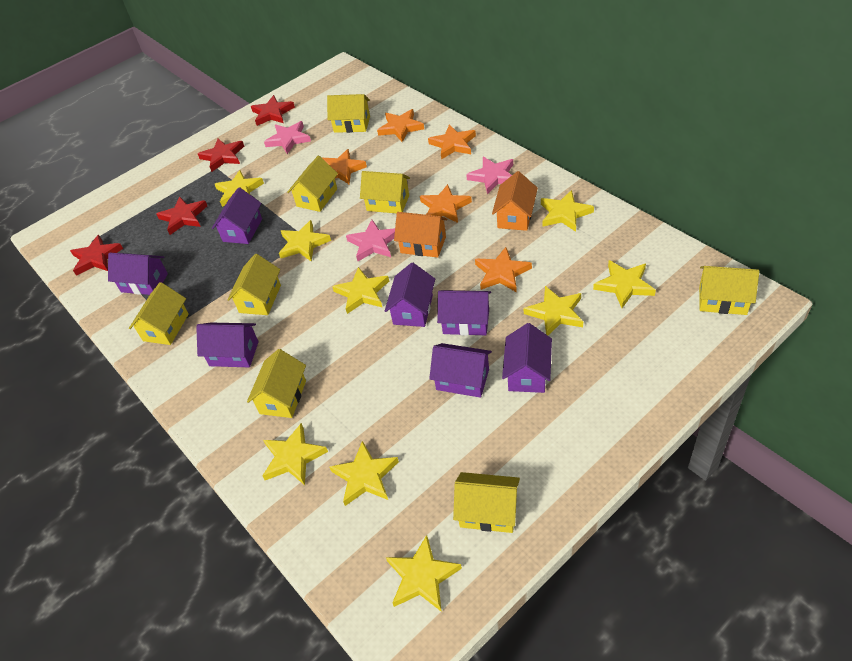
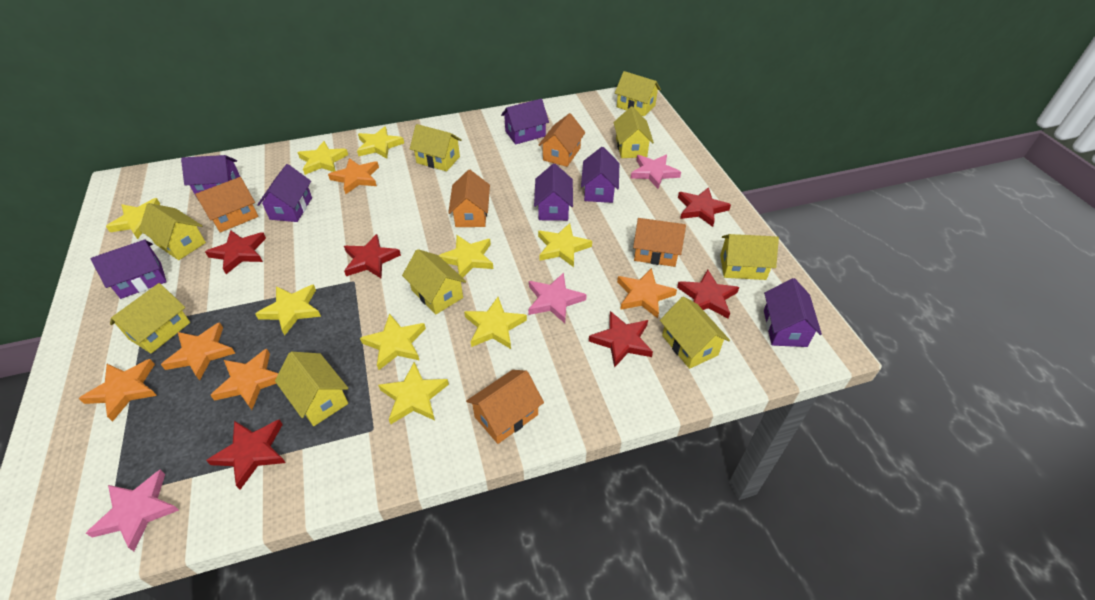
orange house: [394,212,448,258] [492,171,538,231] = 2 -> [195,177,258,233] [448,170,490,227] [466,370,544,444] [539,113,586,167] [633,218,686,267] = 5
red star: [70,235,123,276] [157,196,207,235] [198,139,244,172] [251,95,295,126] = 4 -> [205,230,266,274] [206,419,286,490] [344,234,401,279] [589,311,653,368] [677,269,739,318] [678,187,731,227] = 6
yellow house: [129,282,189,345] [227,254,281,315] [247,349,306,418] [287,156,338,212] [327,94,370,133] [360,171,410,213] [453,472,520,533] [699,266,759,315] = 8 -> [110,283,190,354] [139,203,206,260] [275,352,348,426] [402,249,466,314] [410,124,462,171] [613,106,654,158] [615,71,661,116] [660,296,730,369] [720,234,779,280] = 9

